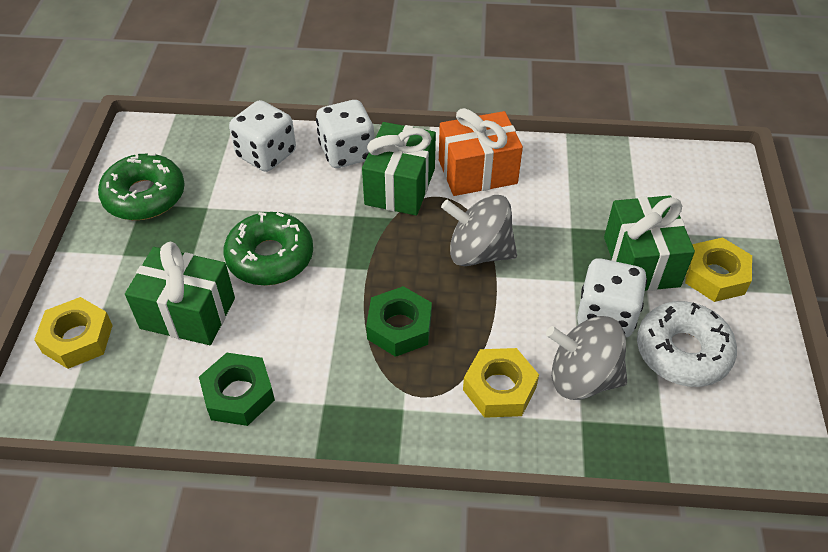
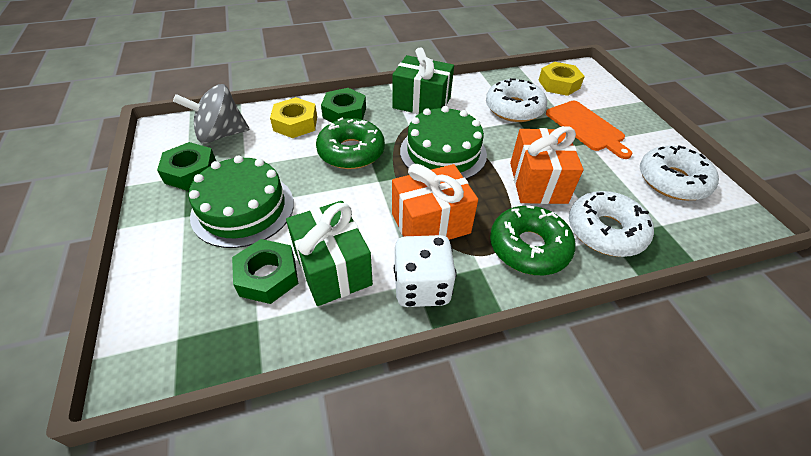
green cake: none = 0 -> [189,155,294,248] [400,106,487,179] = 2
green gift: [125,242,235,345] [362,122,436,216] [604,195,695,291] = 3 -> [286,201,373,306] [392,47,454,114] = 2
green nut: [199,353,275,426] [366,286,432,357] = 2 -> [157,142,216,190] [232,239,298,304] [321,88,366,122] = 3
grey spinning top: [441,195,517,266] [546,316,627,400] = 2 -> [173,84,250,144] = 1
orange cutting board: none = 0 -> [546,101,632,159] = 1
orange gift: [439,108,523,196] = 1 -> [392,164,478,240] [510,126,584,204] = 2
white dice: [229,100,296,172] [316,100,374,168] [577,258,647,337] = 3 -> [394,235,457,307] = 1
white donut: [637,301,737,387] = 1 -> [486,78,547,122] [569,191,654,257] [640,145,719,200] = 3
yellow nut: [34,297,113,369] [463,348,539,418] [685,238,752,302] = 3 -> [270,97,317,138] [538,62,585,96] = 2

